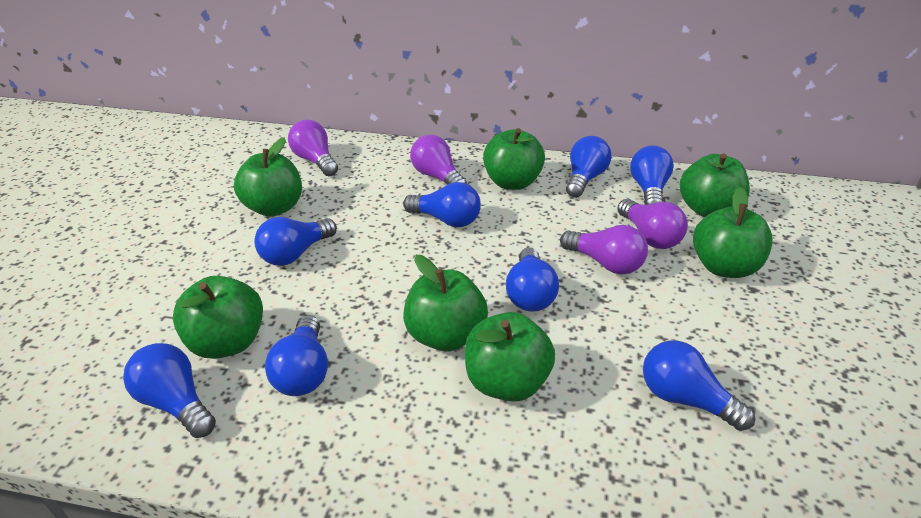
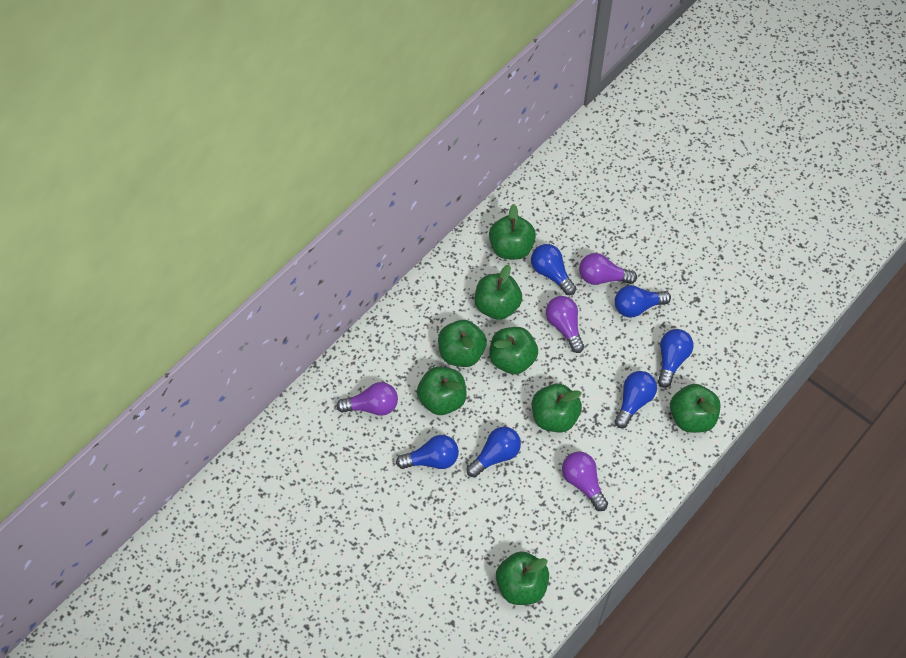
blue light bulb: [123,343,216,438] [254,217,337,266] [265,315,328,396] [403,182,481,227] [506,247,559,312] [566,136,611,198] [630,145,674,205] [643,340,755,431] = 8 -> [396,435,459,469] [467,427,521,477] [531,244,576,295] [615,285,671,318] [615,371,657,428] [658,329,693,388] = 6
green apple: [173,276,263,359] [234,138,302,217] [403,255,488,351] [465,312,555,402] [483,128,545,190] [680,154,750,217] [693,187,773,278] = 7 -> [417,367,467,415] [438,320,487,367] [475,265,522,320] [489,204,536,260] [489,327,538,374] [496,551,549,605] [532,384,582,433] [670,384,721,433] = 8

